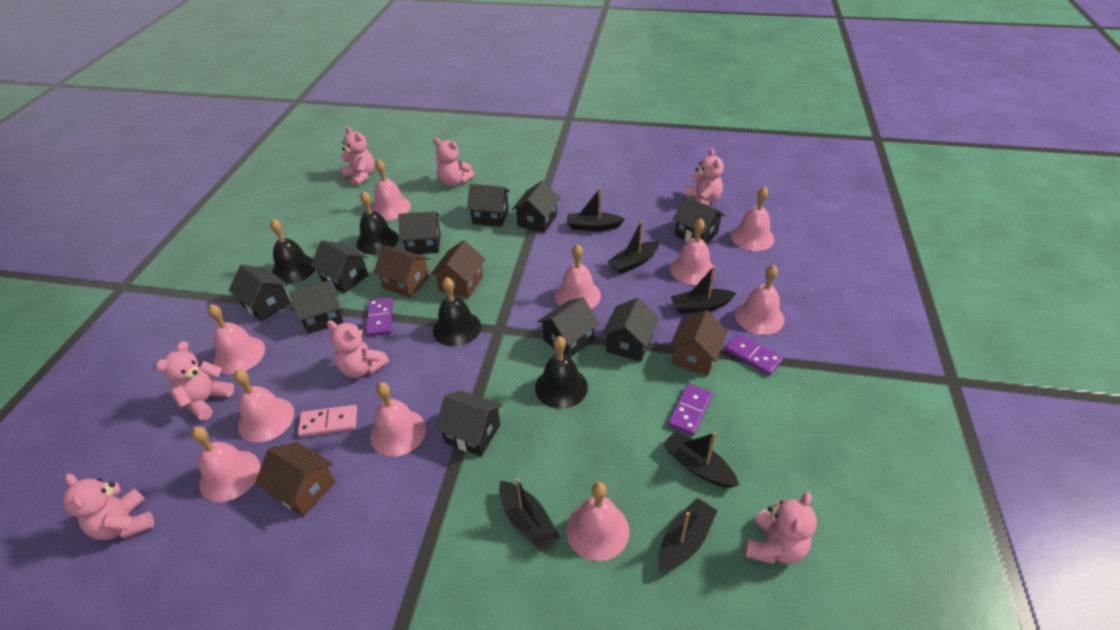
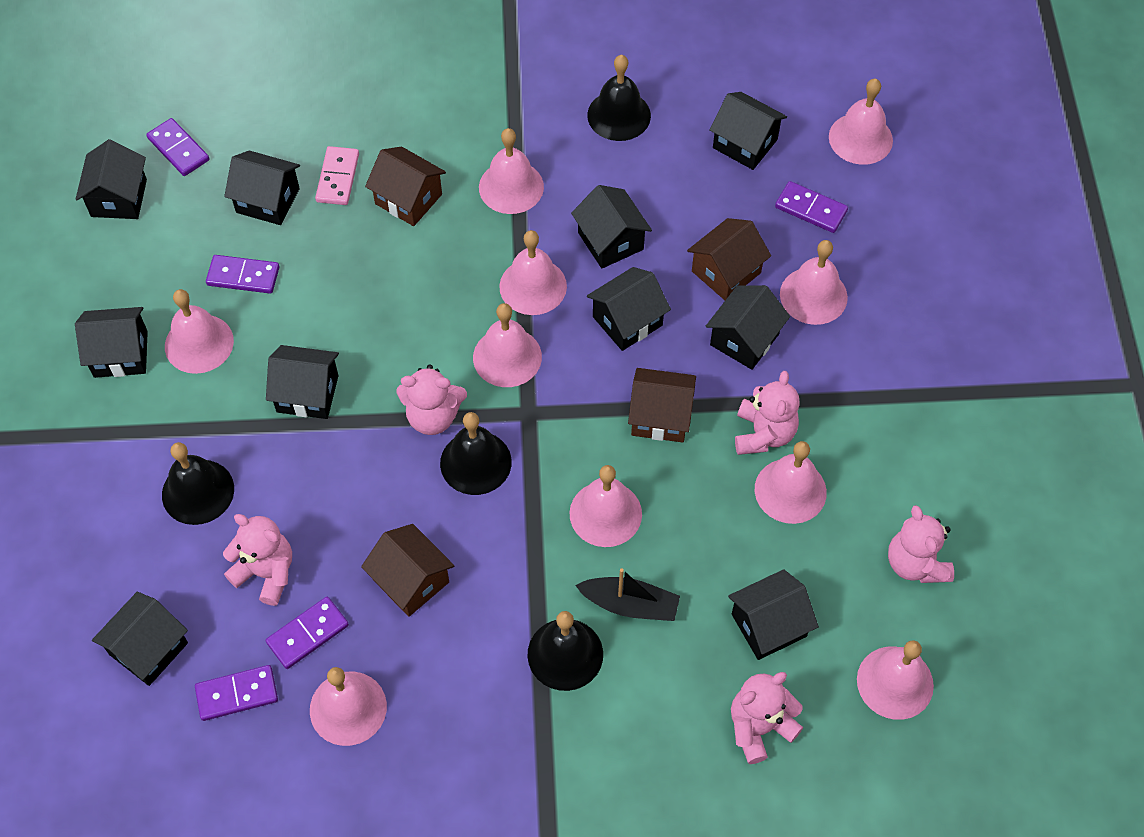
black boat: [499,478,560,552] [567,188,625,231] [607,220,660,274] [658,498,718,572] [663,431,739,488] [671,265,736,314] = 6 -> [575,568,680,621] = 1
pink teddy bear: [63,474,154,540] [156,341,234,421] [327,320,389,378] [340,126,374,186] [433,138,474,187] [685,149,724,206] [745,492,817,564] = 7 -> [223,514,292,606] [396,365,467,435] [731,672,803,764] [735,371,800,455] [888,505,954,583] = 5
purple domino: [366,297,393,337] [668,384,712,436] [725,334,783,376] = 3 -> [146,118,210,176] [195,665,278,721] [206,255,280,294] [266,597,349,669] [775,181,848,233] = 5

